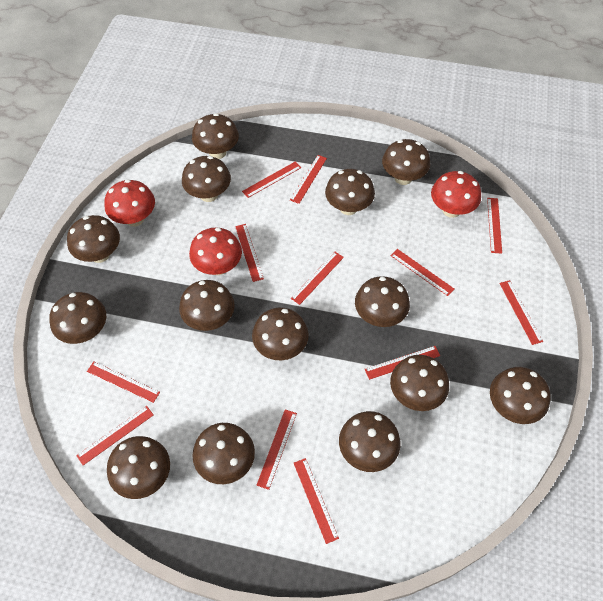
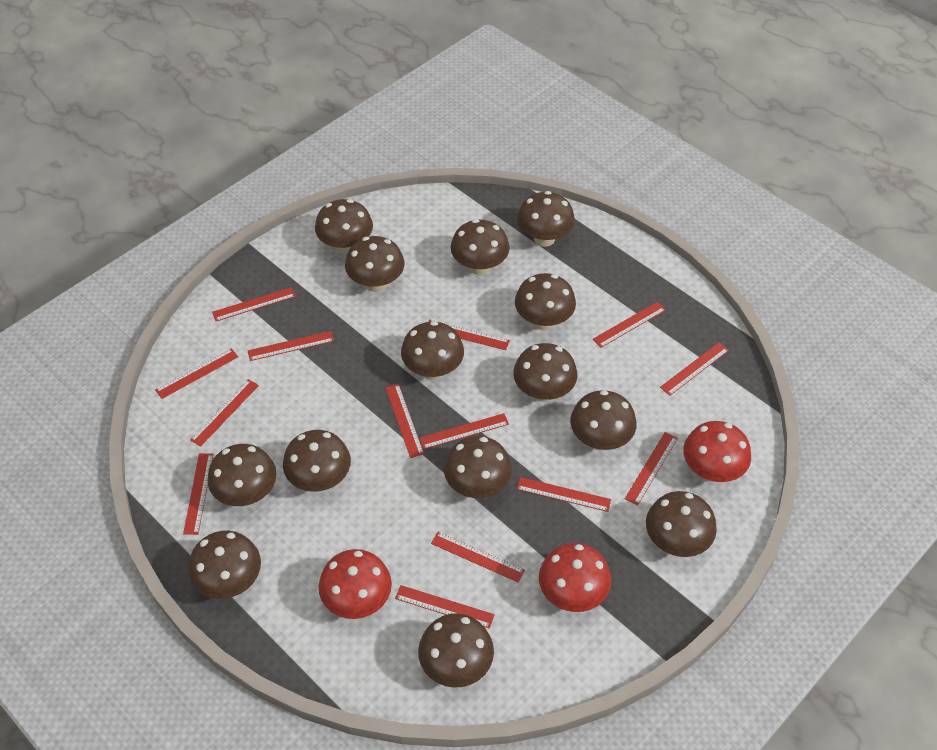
red ruler: [76,406,154,465] [87,361,160,403] [235,224,264,282] [242,161,301,198] [257,409,297,490] [290,155,327,204] [291,252,344,305] [294,458,339,544] [365,346,440,380] [391,249,454,296] [487,198,502,254] [499,280,543,345] = 12 -> [155,348,238,399] [183,453,213,535] [190,379,259,447] [212,287,296,321] [248,331,334,361] [385,384,424,458] [395,585,495,629] [419,413,509,449] [429,320,510,350] [431,532,525,583] [517,477,611,512] [593,302,666,348] [625,432,678,505] [660,343,729,396] = 14

